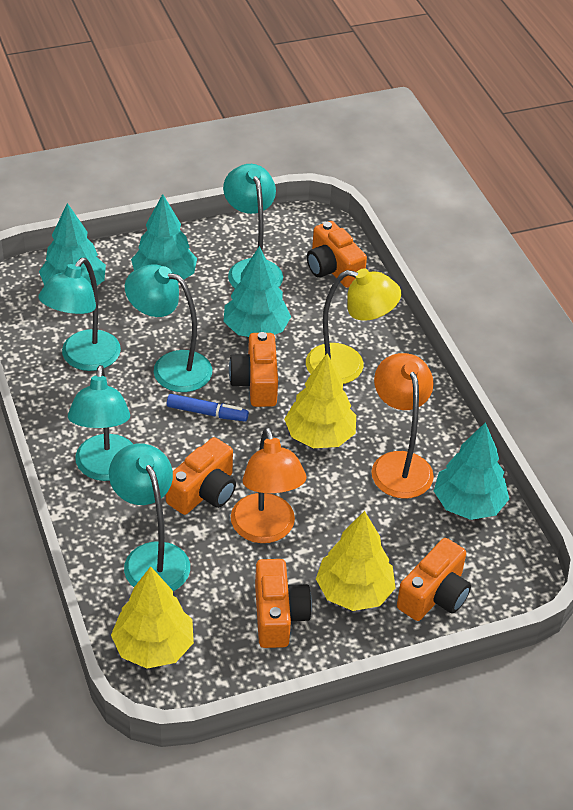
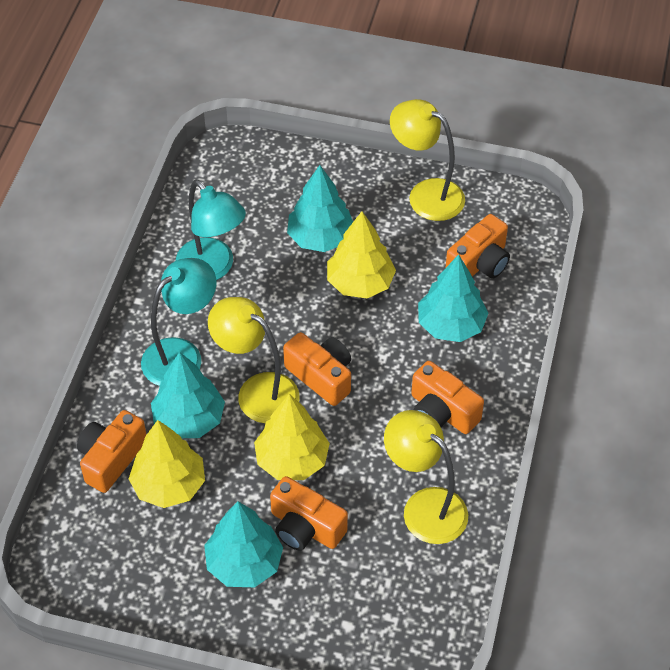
blue marker: [167,394,249,422] = 1 -> none = 0
orange lamp: [231,427,307,543] [371,353,434,498] = 2 -> none = 0
turquoise lamp: [38,258,121,371] [68,365,133,481] [109,443,190,591] [125,264,212,392] [223,164,283,288] = 5 -> [141,258,216,386] [176,180,246,280] = 2
yellow lamp: [306,268,401,384] = 1 -> [208,297,300,424] [384,410,468,544] [390,99,465,221] = 3

